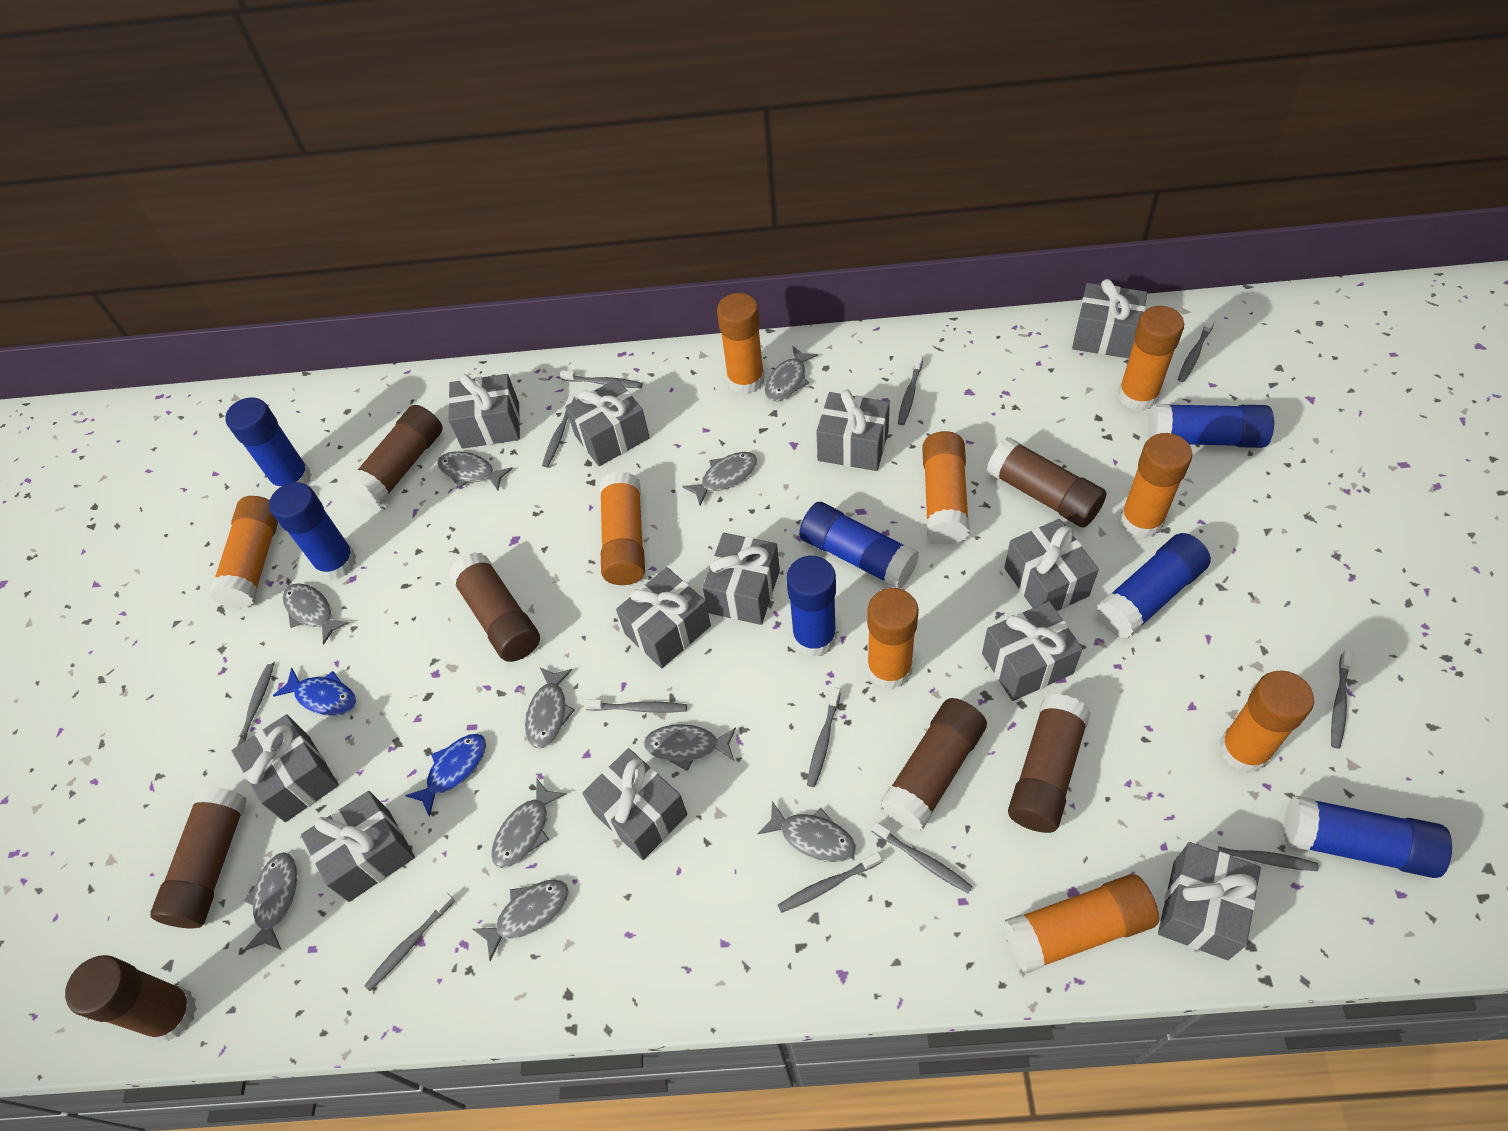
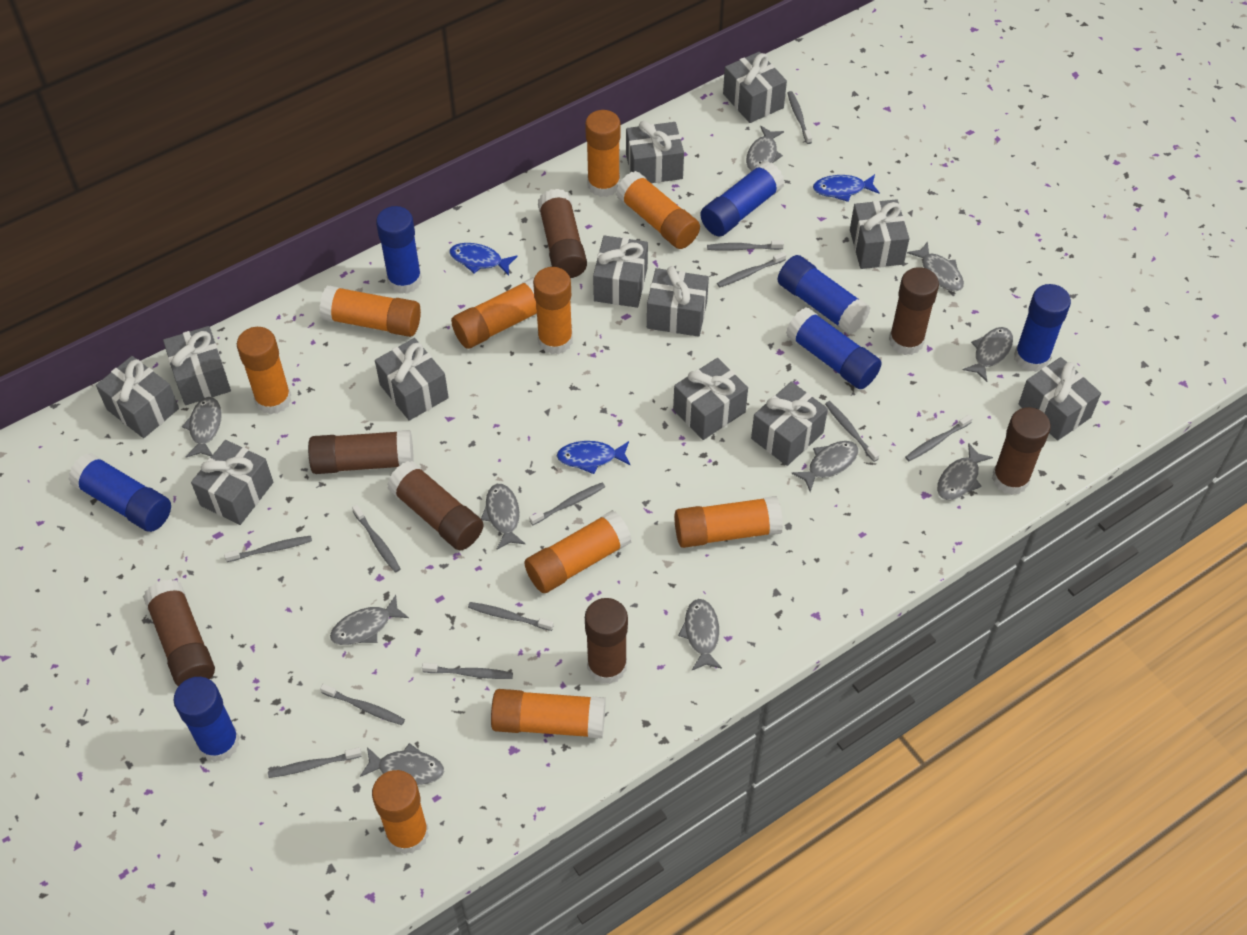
blue fish: [273,667,356,716] [405,734,486,817] = 2 -> [449,243,518,275] [557,441,631,474] [813,174,880,202] = 3
orange glue stick: [209,496,278,609] [600,471,645,585] [717,293,764,394] [867,588,919,689] [922,431,970,545] [1004,874,1159,974] [1118,306,1184,411] [1120,433,1193,538] [1219,670,1314,773] = 9 -> [237,327,291,415] [319,285,421,337] [372,770,429,854] [451,277,537,349] [491,689,606,739] [524,510,632,593] [533,267,573,354] [585,110,621,197] [616,171,700,249] [674,496,783,548] = 10

